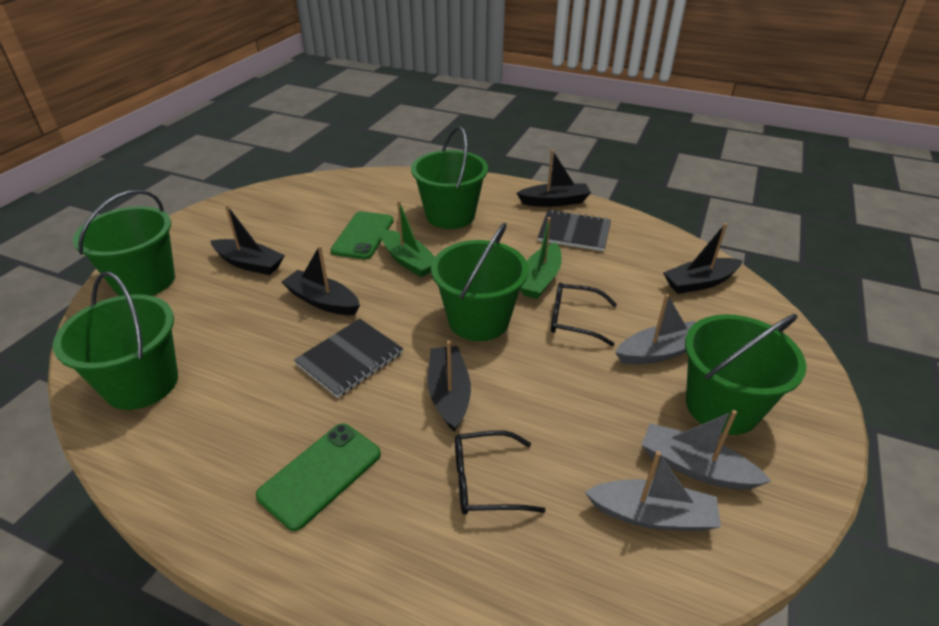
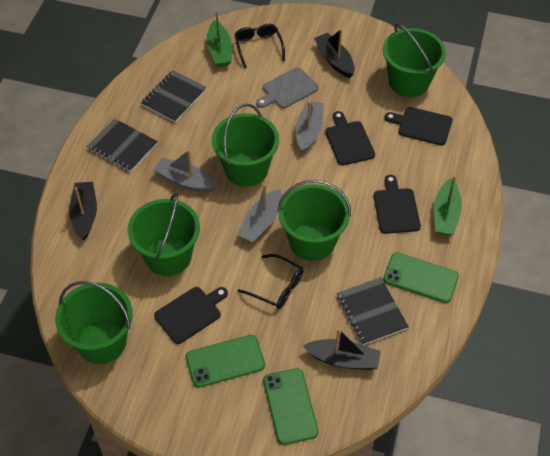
black boat: [210,205,285,275] [282,246,360,315] [428,341,471,432] [516,150,591,207] [663,223,743,294] = 5 -> [69,182,97,240] [303,328,381,370] [314,29,355,78] = 3
black cutting board: none = 0 -> [154,287,228,344] [325,111,375,166] [374,175,421,234] [384,107,453,146] = 4
black notebook: [294,319,403,398] [538,210,611,251] = 2 -> [87,118,158,172] [141,70,207,123] [337,277,409,345] = 3
green phone: [256,423,381,531] [330,211,393,259] = 2 -> [186,335,265,388] [263,368,319,445] [383,252,459,303] = 3
grey cutting board: none = 0 -> [256,67,319,108] = 1

